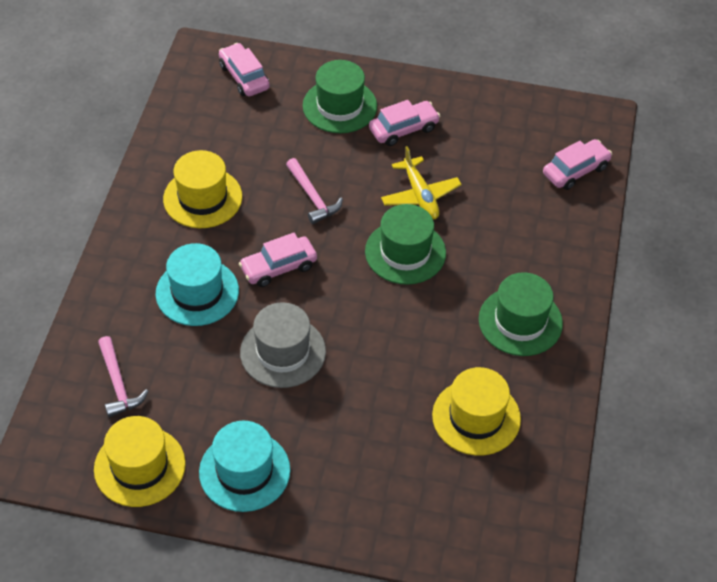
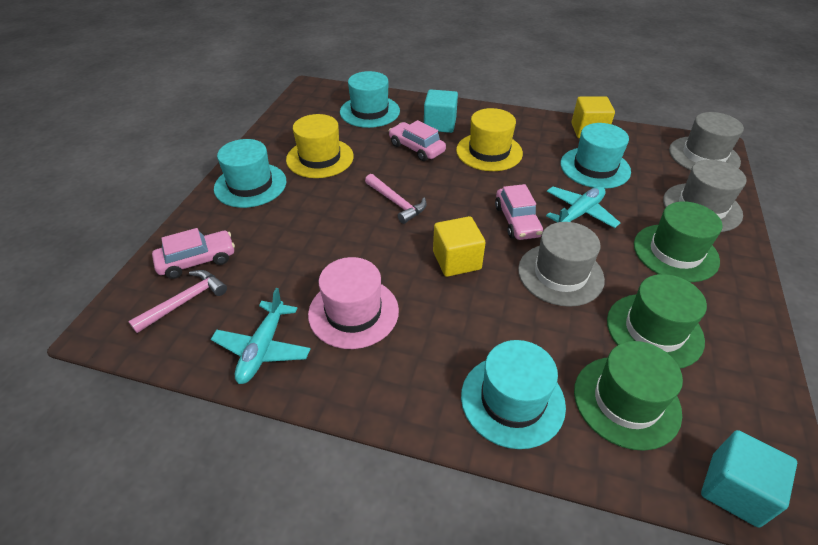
grey hat: [240,302,326,388] = 1 -> [518,222,605,307] [663,159,747,232] [669,112,744,170] = 3
pink car: [219,43,270,96] [239,233,317,287] [369,100,440,146] [543,139,612,190] = 4 -> [152,228,235,279] [389,120,446,161] [495,184,543,240] = 3
pink hat: none = 0 -> [308,257,399,349] = 1
turquoise cube: none = 0 -> [424,89,458,133] [701,430,797,528] = 2
turquoise hat: [156,243,239,326] [199,421,290,512] = 2 -> [214,139,286,208] [340,71,400,128] [461,340,566,449] [561,123,631,189] = 4
turquoise plane: none = 0 -> [211,288,310,384] [546,186,620,228] = 2
yellow cube: none = 0 -> [433,216,486,277] [572,96,615,138] = 2
yellow hat: [94,416,186,507] [163,150,242,228] [432,367,521,456] = 3 -> [286,114,354,178] [456,108,523,171] = 2
yellow plane: [381,146,462,220] = 1 -> none = 0

